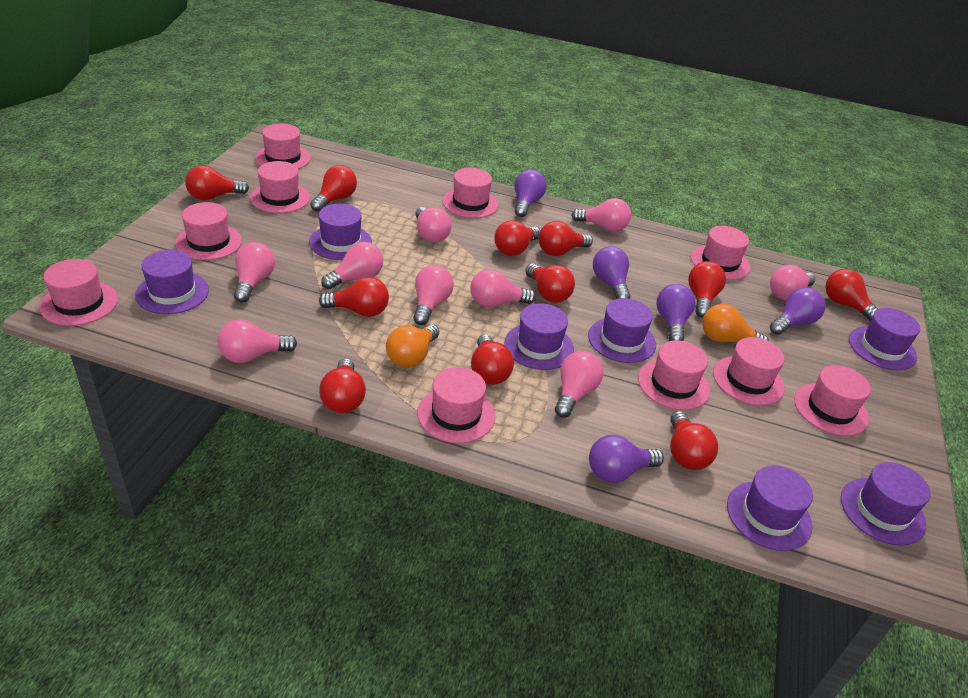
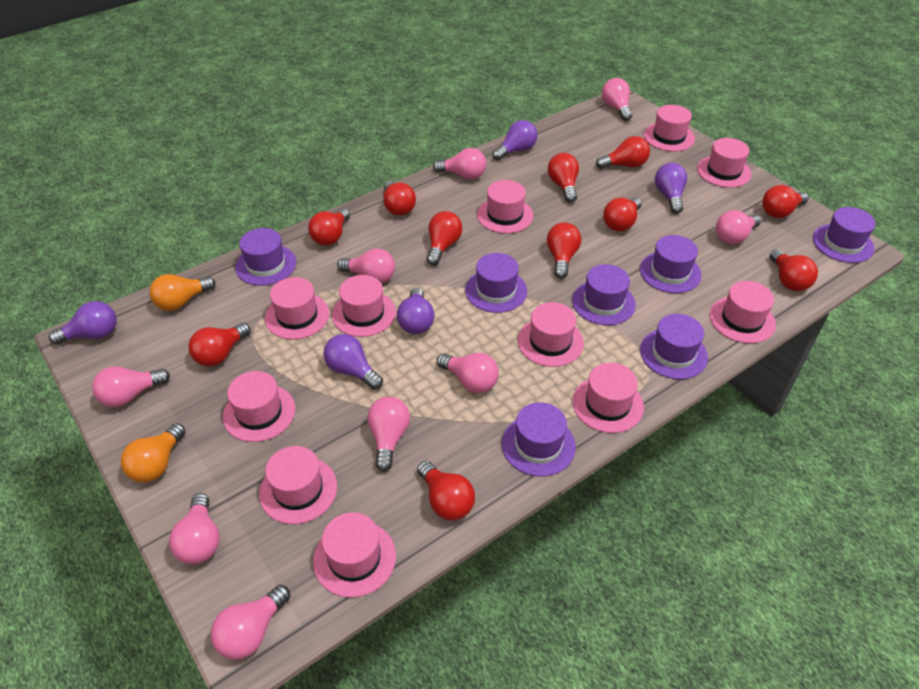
pink hat: [39,259,118,326] [175,202,242,260] [250,161,310,213] [255,123,311,169] [417,367,495,443] [442,168,499,218] [638,340,710,410] [691,226,750,280] [713,337,785,405] [794,365,871,436] = 10 -> [223,371,295,442] [259,446,337,524] [265,277,329,340] [313,512,396,597] [332,275,396,337] [477,180,533,233] [518,302,584,367] [572,363,644,433] [644,105,695,152] [697,138,752,188] [710,281,776,343] = 11

